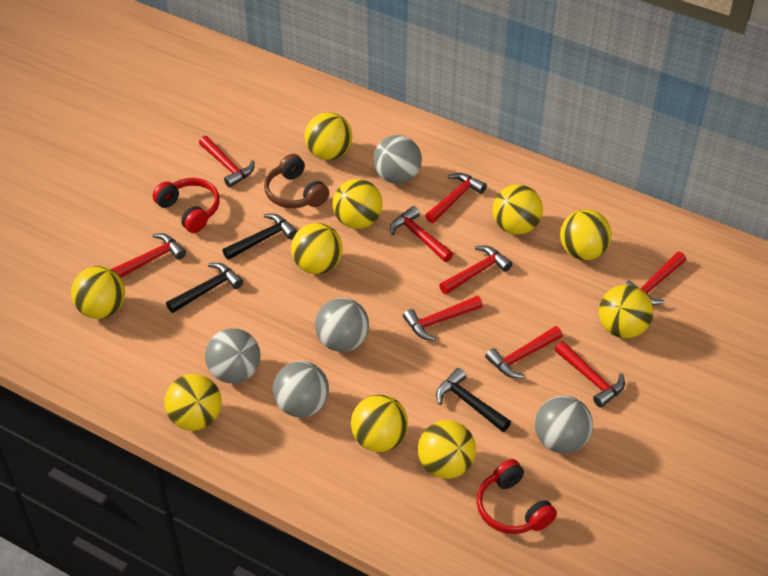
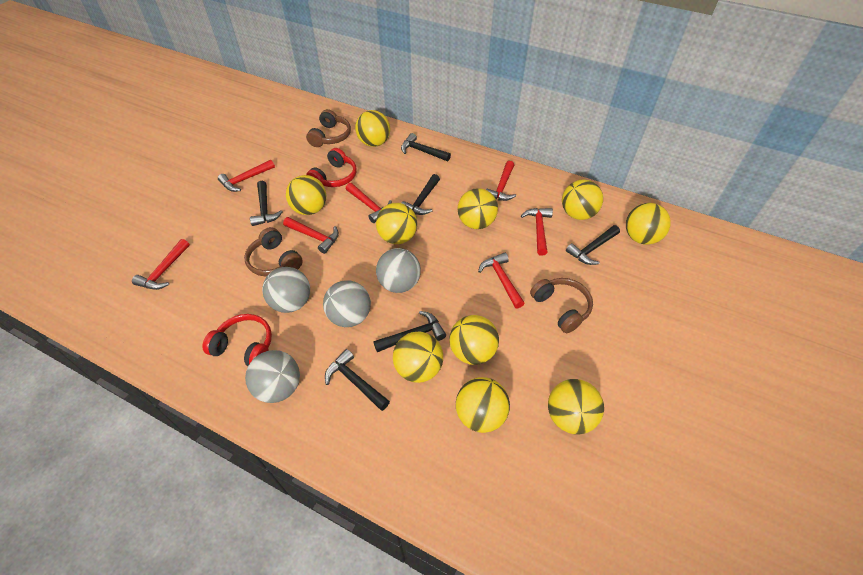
black hammer: [166,263,243,313] [222,214,297,260] [436,368,511,432] = 3 -> [250,181,283,226] [325,349,390,411] [373,311,446,352] [401,133,451,161] [402,174,440,215] [566,225,620,265] = 6
brown headphones: [264,154,329,208] = 1 -> [244,227,303,276] [306,109,351,147] [530,278,593,333] = 3
grey ball: [205,328,260,383] [273,361,329,417] [315,298,369,352] [373,135,422,184] [535,396,593,454] = 5 -> [245,350,300,403] [262,267,310,313] [323,280,371,327] [376,248,421,293] = 4
red hammer: [112,234,186,278] [199,136,255,188] [390,206,453,262] [403,296,483,341] [425,173,487,223] [439,246,512,295] [485,326,563,378] [554,341,625,408] [624,252,686,305] = 9 -> [132,239,190,290] [218,160,275,192] [283,217,339,254] [346,183,392,223] [478,253,525,309] [486,161,516,201] [521,208,553,256] = 7

